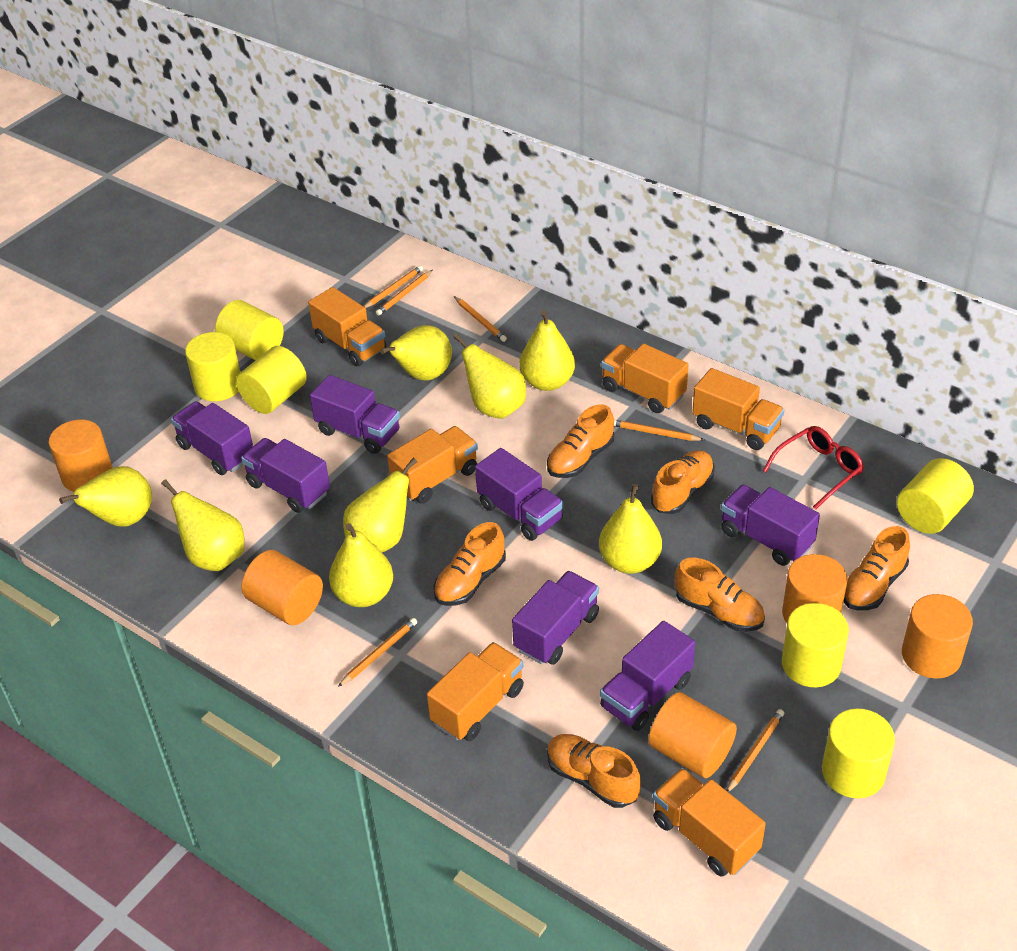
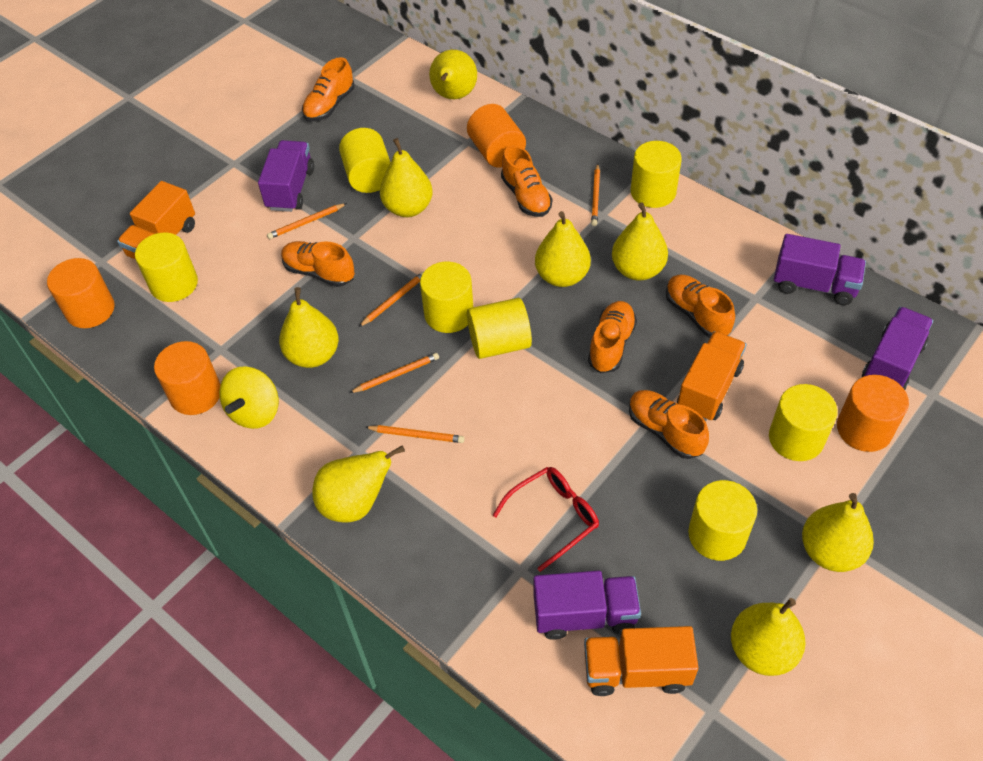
orange cylinder: [49,420,113,492] [242,550,323,625] [648,692,737,778] [782,554,848,623] [902,594,973,679] = 5 -> [47,258,115,328] [154,341,221,415] [467,104,526,168] [837,375,909,452] = 4
orange pencil: [338,618,417,687] [364,266,423,308] [376,270,433,316] [454,296,507,342] [614,420,704,441] [726,709,784,792] = 6 -> [267,203,347,239] [349,353,439,393] [359,271,424,327] [365,425,465,443] [591,163,600,226] = 5
orange truck: [308,287,386,366] [387,426,478,504] [427,642,524,741] [601,344,688,413] [653,768,766,876] [692,368,784,450] = 6 -> [117,181,195,260] [584,626,698,696] [677,331,747,421] = 3
purple truck: [171,401,253,475] [241,438,330,513] [310,375,400,454] [475,448,564,541] [512,571,599,665] [600,621,696,731] [721,484,820,566] = 7 -> [258,140,314,212] [533,571,641,640] [774,234,866,305] [862,307,933,390] = 4
yellow cylinder: [185,332,241,401] [215,300,283,360] [236,346,307,414] [782,603,849,687] [822,708,895,798] [897,458,974,534] = 6 -> [135,233,198,302] [339,128,391,193] [420,262,473,333] [467,298,532,359] [630,141,682,208] [688,480,757,561] [769,384,838,461] = 7
yellow spinning top: none = 0 -> [219,366,279,429] = 1

